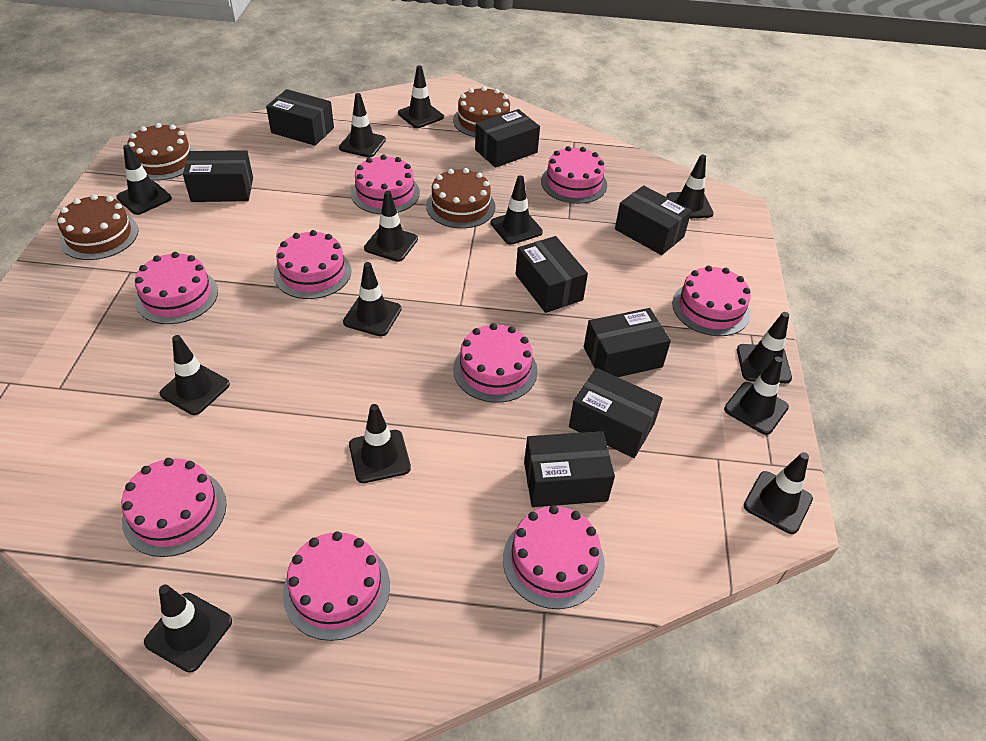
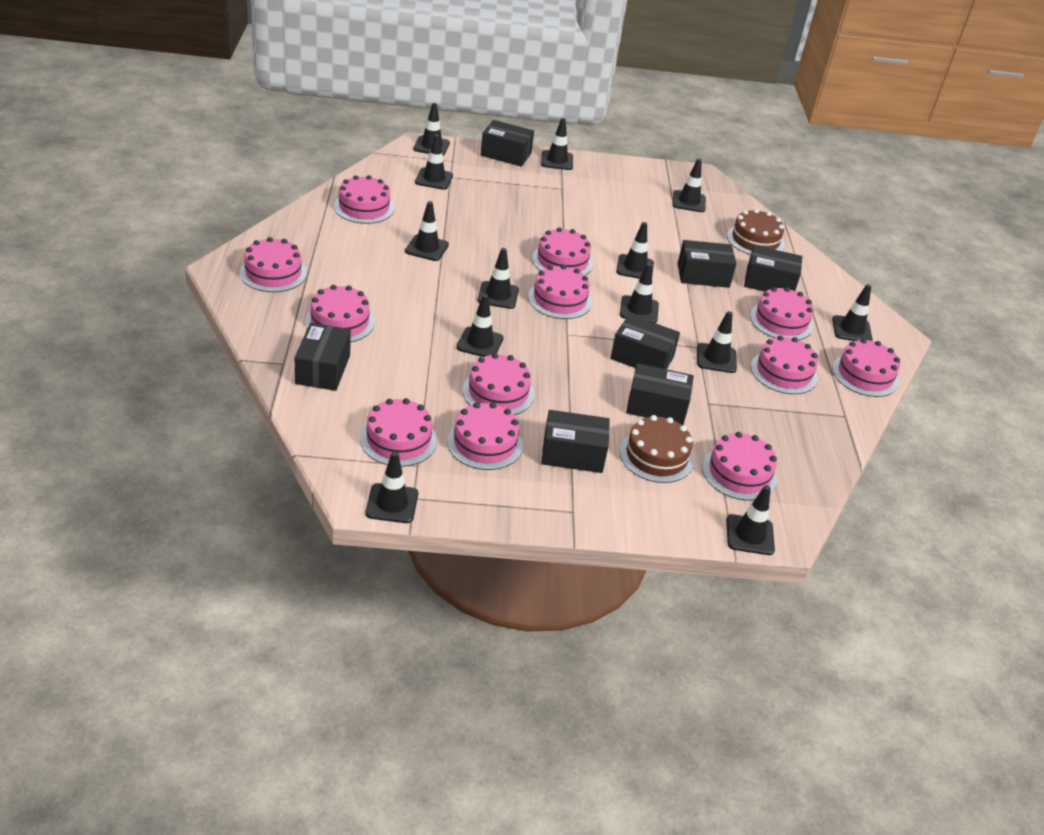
black box: [183,150,253,202] [266,89,334,146] [475,109,540,168] [516,236,588,313] [524,431,615,507] [569,368,663,458] [584,308,671,377] [615,185,692,255] = 8 -> [294,323,351,391] [480,120,534,167] [541,410,610,473] [610,314,680,369] [626,363,694,425] [678,240,736,288] [744,245,802,292] = 7
brown cake: [57,194,139,260] [127,123,196,180] [426,168,496,229] [453,86,510,137] = 4 -> [620,415,694,483] [727,209,784,255] = 2
pink cake: [121,458,227,557] [135,252,218,324] [274,230,351,299] [283,531,390,641] [351,155,420,214] [453,323,538,403] [503,505,605,609] [541,146,607,204] [672,265,751,336] = 9 -> [240,237,307,292] [305,285,375,342] [334,175,394,224] [360,398,437,467] [447,402,523,470] [463,353,534,415] [528,265,592,319] [532,228,593,275] [702,432,777,500] [750,287,813,340] [751,335,818,394] [832,338,900,397] = 12

